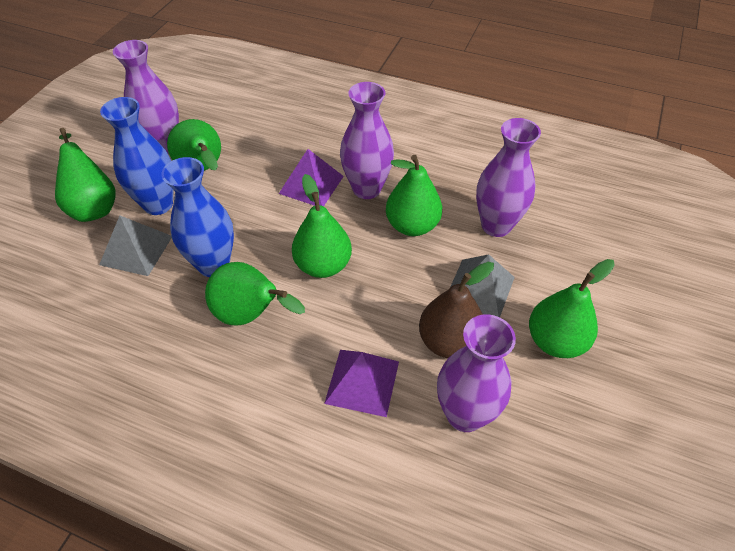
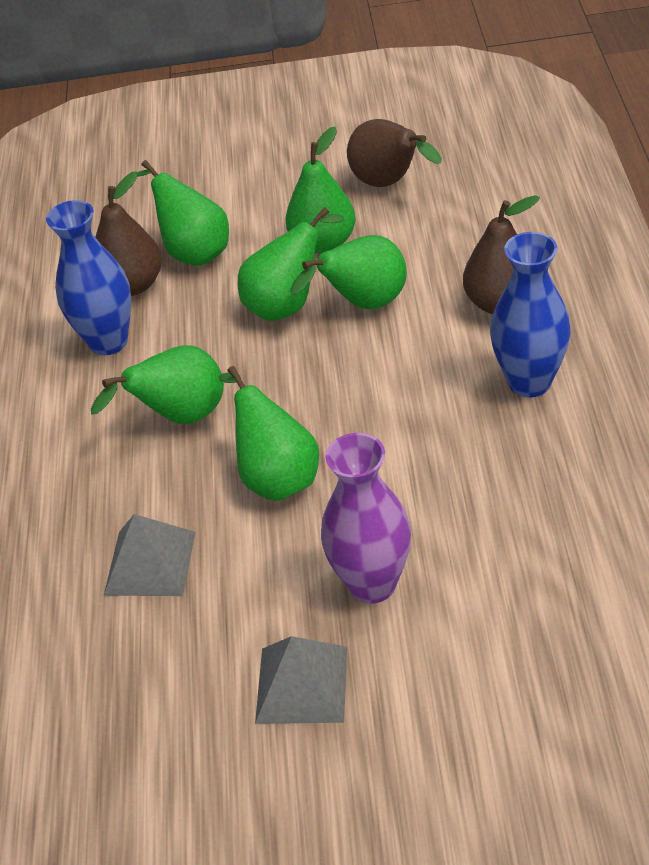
brown pear: [419,262,494,358] = 1 -> [95,171,162,296] [347,119,442,187] [463,195,540,314] = 3
purple pyramid: [279,149,344,206] [324,350,399,417] = 2 -> none = 0
purple vase: [113,40,179,154] [340,82,394,199] [437,314,516,432] [476,118,541,237] = 4 -> [321,433,411,603] = 1

